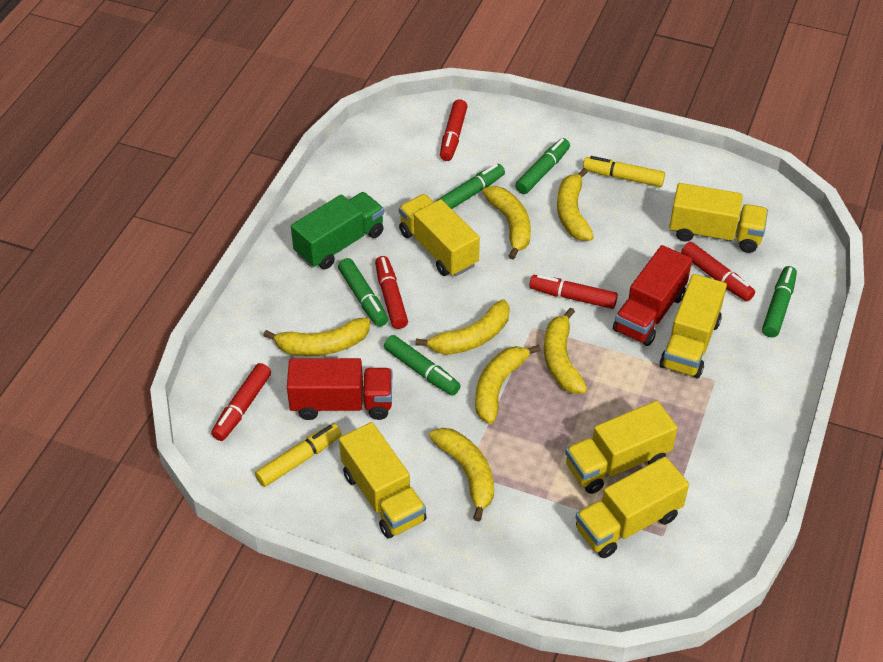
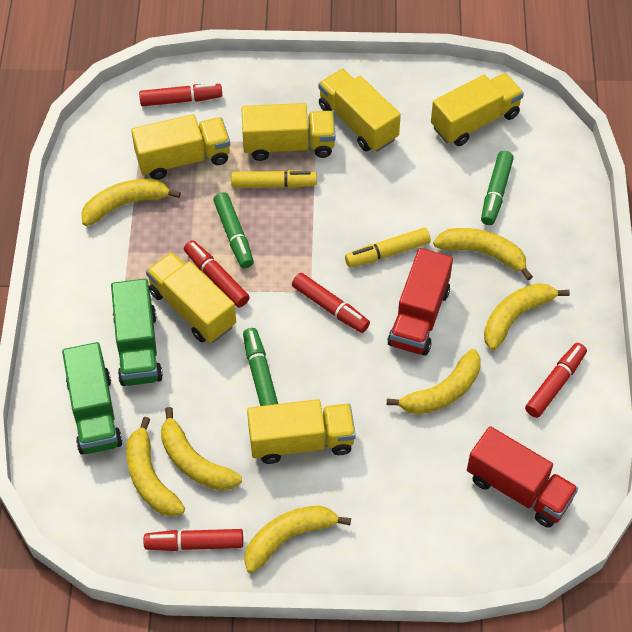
green marker: [338,258,388,327] [384,335,461,396] [437,164,505,209] [515,138,570,194] [762,266,797,337] = 5 -> [213,192,254,268] [243,328,278,406] [481,151,514,225] = 3
green truck: [291,192,384,269] = 1 -> [62,342,122,455] [111,279,163,386] = 2

